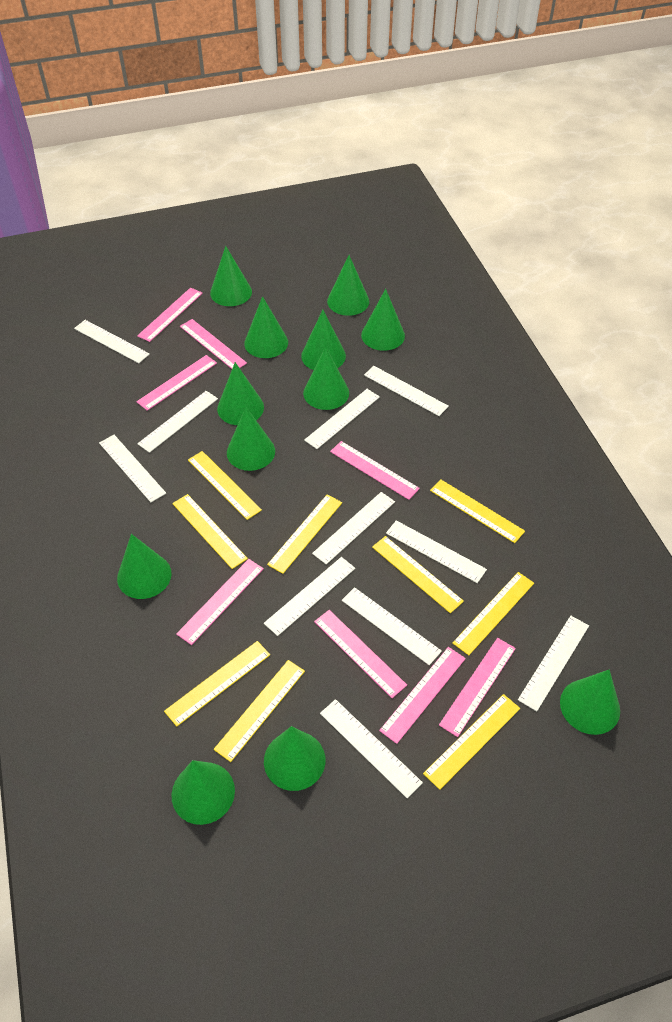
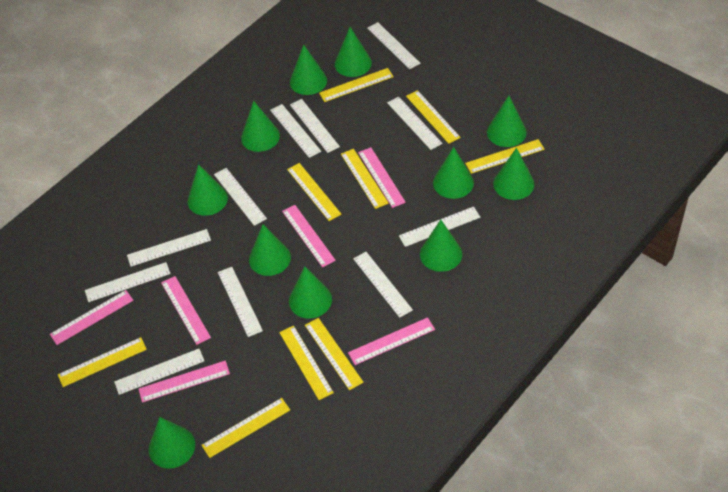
green cone: [117,534,172,599] [171,760,235,825] [210,246,252,306] [217,362,264,425] [227,407,275,471] [244,296,288,358] [264,726,325,791] [301,310,346,370] [303,347,349,410] [327,255,369,316] [361,289,405,351] [560,670,620,735] = 12 -> [149,417,195,469] [188,164,228,216] [241,101,280,152] [249,224,291,276] [289,267,332,318] [290,44,327,95] [335,27,372,77] [420,220,462,272] [433,147,474,199] [487,96,526,147] [493,148,534,200] = 11
pink ruler: [136,355,217,411] [137,288,203,342] [176,559,264,645] [180,319,247,369] [314,610,407,698] [330,441,420,500] [379,647,466,744] [439,638,516,737] = 8 -> [50,290,134,345] [139,361,230,403] [161,276,211,345] [282,205,336,267] [348,317,435,365] [358,147,406,208] = 6

